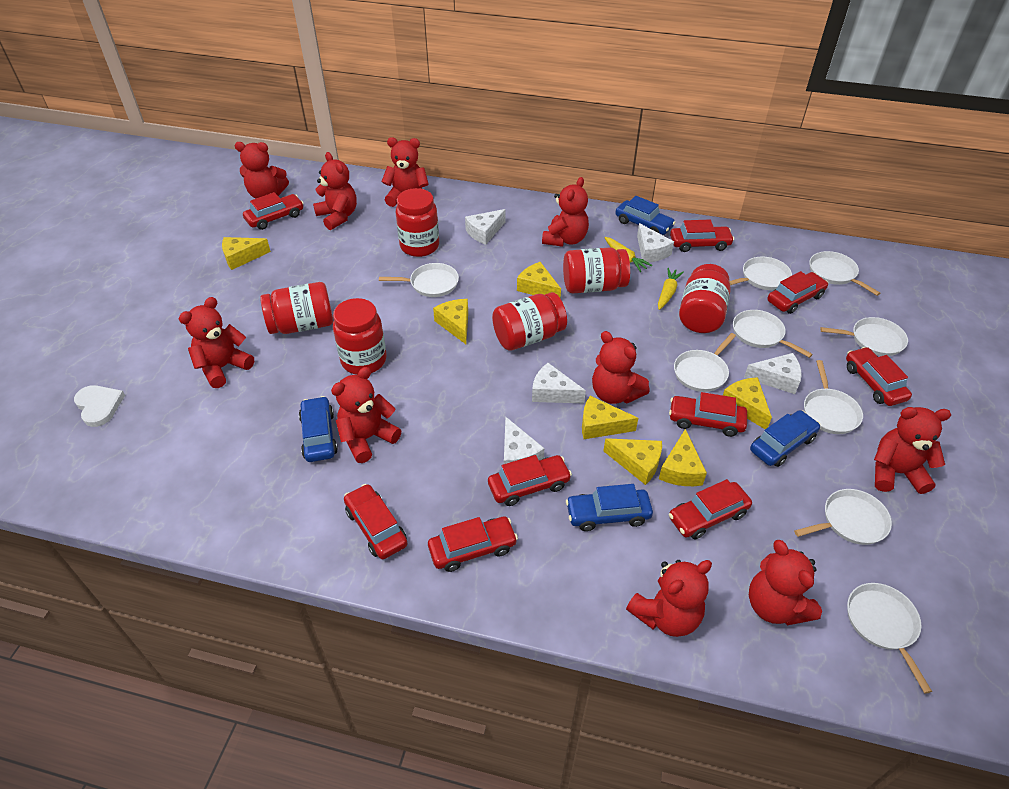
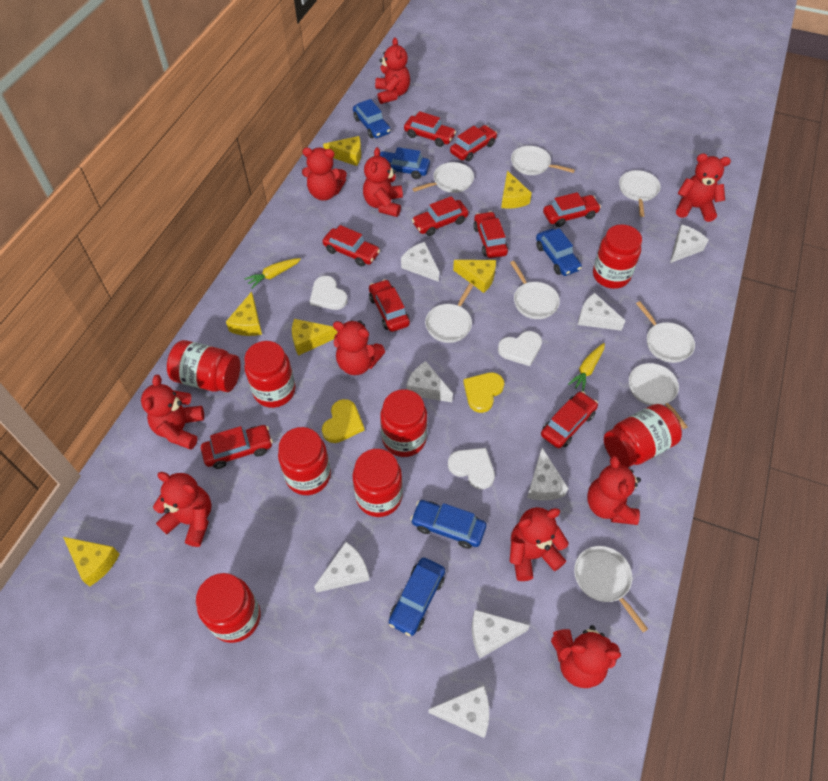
blue car: [299,396,338,462] [566,484,653,531] [615,196,676,235] [750,410,821,467] = 4 -> [353,99,391,138] [380,147,430,179] [389,557,445,636] [410,500,486,549] [536,228,582,276] = 5
red jar: [260,282,333,334] [333,298,387,375] [396,188,439,257] [492,292,567,351] [563,247,630,293] [679,264,731,333] = 6 -> [167,340,241,392] [196,573,261,643] [244,341,295,408] [278,427,331,495] [352,449,403,517] [380,389,427,457] [593,224,642,289] [604,404,682,468] = 8
white cheese: [465,209,506,245] [504,417,544,464] [532,363,586,403] [637,223,674,263] [744,353,802,394] = 5 -> [314,542,370,593] [401,242,439,282] [406,361,453,402] [428,685,489,738] [472,610,530,658] [527,448,568,501] [578,293,625,331] [670,224,708,263] = 8
white heart: [74,385,125,427] = 1 -> [310,276,348,310] [448,448,495,489] [498,331,542,366] = 3
white pan: [379,263,459,297] [674,333,736,392] [729,257,792,290] [733,310,813,358] [794,489,892,545] [804,360,863,434] [809,251,880,296] [820,317,908,356] [847,583,932,694] = 9 -> [413,162,474,193] [425,283,474,343] [510,261,560,319] [511,146,575,175] [574,546,648,632] [619,170,661,217] [629,363,688,429] [636,301,695,363] = 8
yellow cheese: [222,237,271,270] [433,299,468,344] [517,262,561,298] [582,396,638,439] [604,438,662,485] [659,429,707,486] [723,377,772,429] = 7 -> [63,537,120,587] [226,292,262,336] [292,319,337,356] [323,136,361,166] [453,260,496,293] [501,171,532,209] = 6
yellow heart: none = 0 -> [322,399,365,443] [463,372,504,413] = 2

